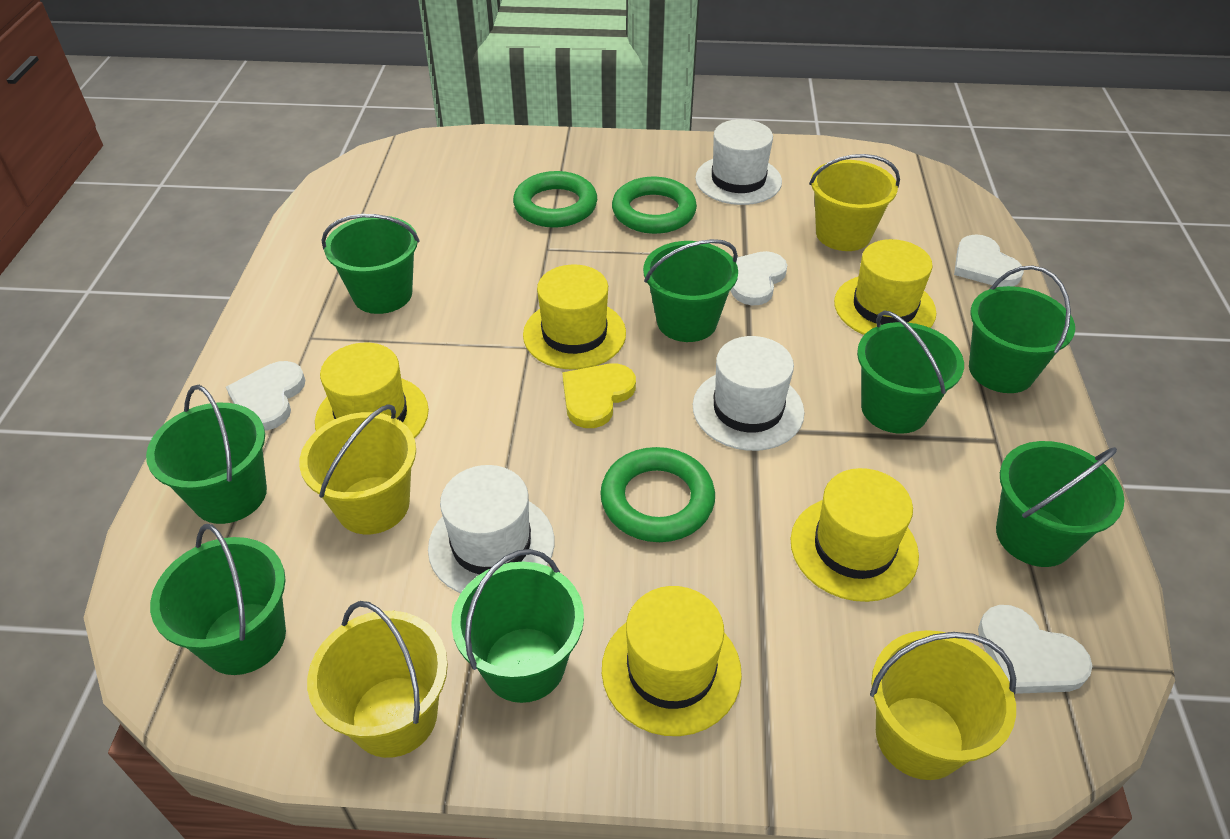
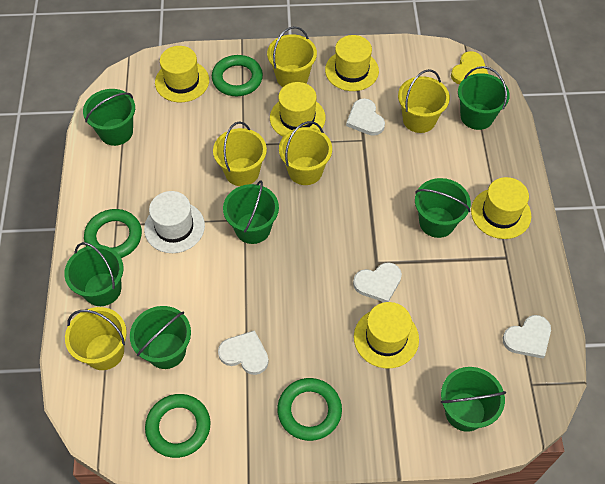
green bucket: [146,385,267,524] [150,524,286,675] [322,214,420,314] [451,549,584,703] [643,239,738,342] [857,310,964,434] [969,265,1075,393] [996,441,1124,567] = 8 -> [64,242,124,306] [83,89,135,146] [130,306,191,369] [223,180,279,244] [415,178,471,238] [441,367,506,432] [458,66,510,130] = 7
green ring: [513,171,597,228] [600,447,715,542] [612,177,697,234] = 3 -> [84,209,142,258] [145,394,210,458] [212,55,263,96] [277,378,342,441] = 4
white hat: [428,465,554,593] [693,336,805,451] [695,119,782,205] = 3 -> [144,191,205,253] = 1
yellow bucket: [299,404,416,534] [307,601,448,758] [809,154,900,251] [870,630,1016,780] = 4 -> [65,307,127,370] [213,122,267,186] [267,26,317,87] [279,121,332,185] [398,69,450,133] = 5

